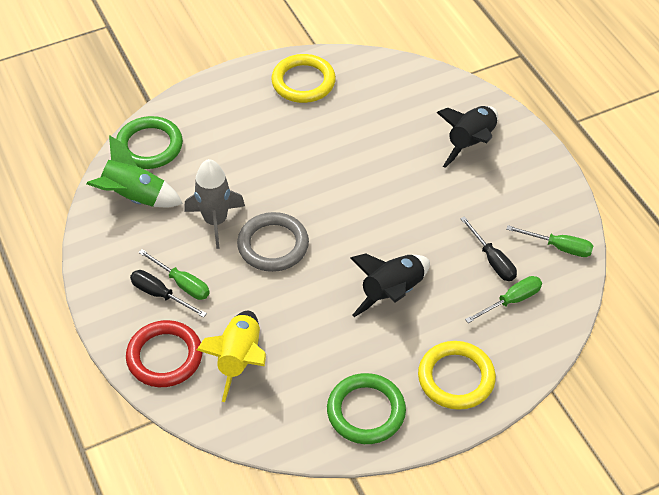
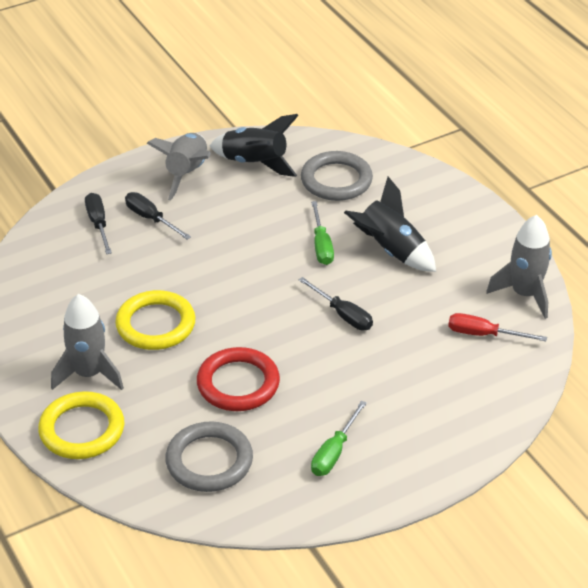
black screwdriver: [130,270,207,318] [460,216,517,281] = 2 -> [85,193,112,254] [125,192,191,239] [298,277,373,330] = 3
green ring: [116,116,183,169] [327,373,406,444] = 2 -> none = 0
green rocket: [87,135,183,207] = 1 -> none = 0
green screwdriver: [138,249,210,300] [465,276,542,323] [506,225,593,257] = 3 -> [311,201,334,265] [311,401,367,476] = 2
grey ring: [237,212,309,272] = 1 -> [165,421,253,492] [301,151,373,201] = 2
grey rocket: [184,159,245,249] = 1 -> [51,294,124,390] [147,133,211,201] [486,215,552,319] = 3
red screwdriver: none = 0 -> [448,313,547,341] = 1
yellow rocket: [197,311,266,402] = 1 -> none = 0

